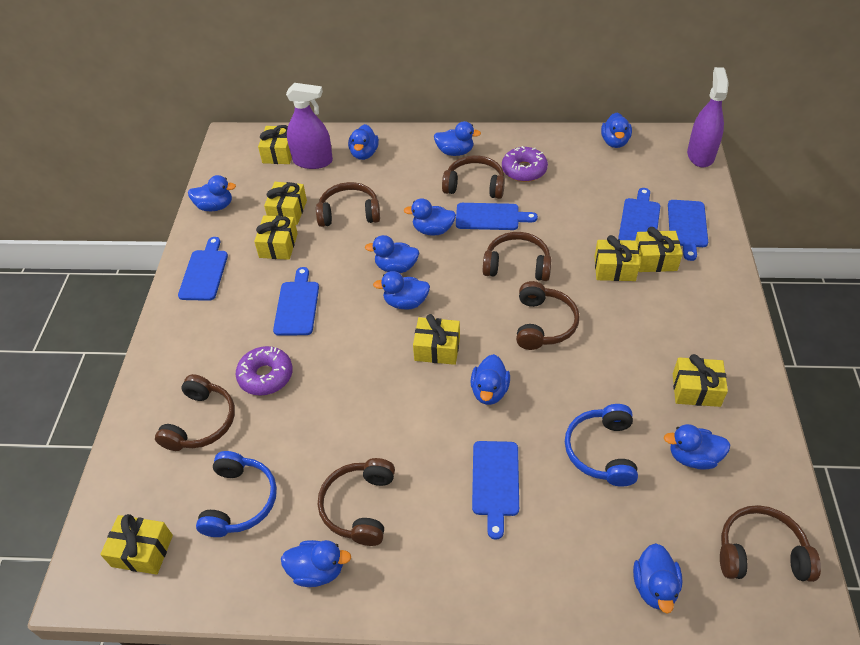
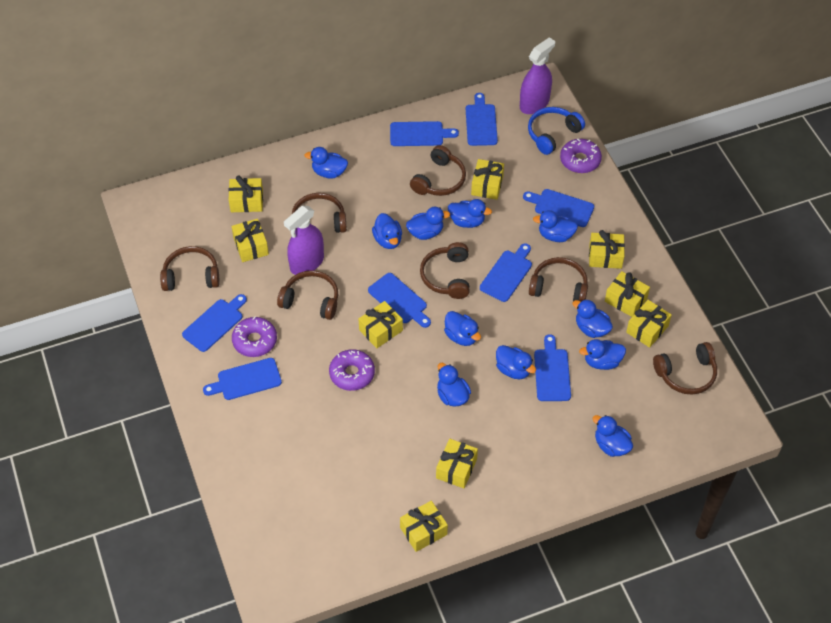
blue cutting board: [178,237,228,301] [273,267,319,335] [456,203,538,230] [472,441,519,540] [618,188,660,240] [668,200,708,261] = 6 -> [182,294,247,352] [203,358,282,400] [368,273,431,328] [390,121,459,146] [466,93,498,146] [480,243,532,302] [523,189,594,227] [534,334,571,401] = 8
blue headphones: [196,451,277,537] [565,404,638,487] = 2 -> [528,107,585,155] = 1
purple donut: [236,346,293,396] [502,146,548,182] = 2 -> [232,316,277,357] [329,349,375,391] [560,139,602,173] = 3
yellow gift: [100,514,173,575] [254,215,298,260] [258,125,292,164] [264,182,307,225] [413,314,460,365] [594,235,640,281] [636,227,683,272] [673,354,728,407] = 8 -> [229,176,263,212] [231,219,269,262] [359,301,403,348] [400,501,448,552] [436,439,478,488] [471,159,504,200] [589,230,625,269] [605,271,650,317] [626,300,672,348] = 9

